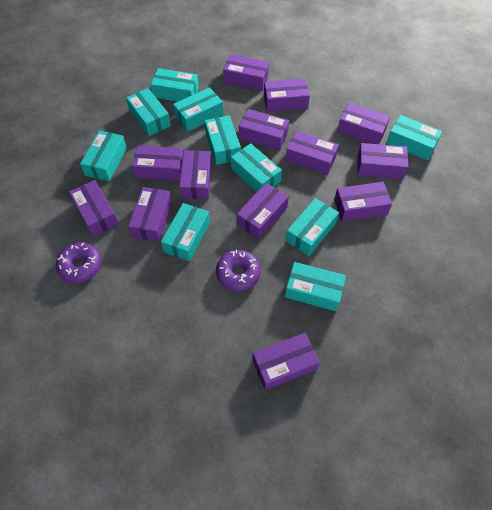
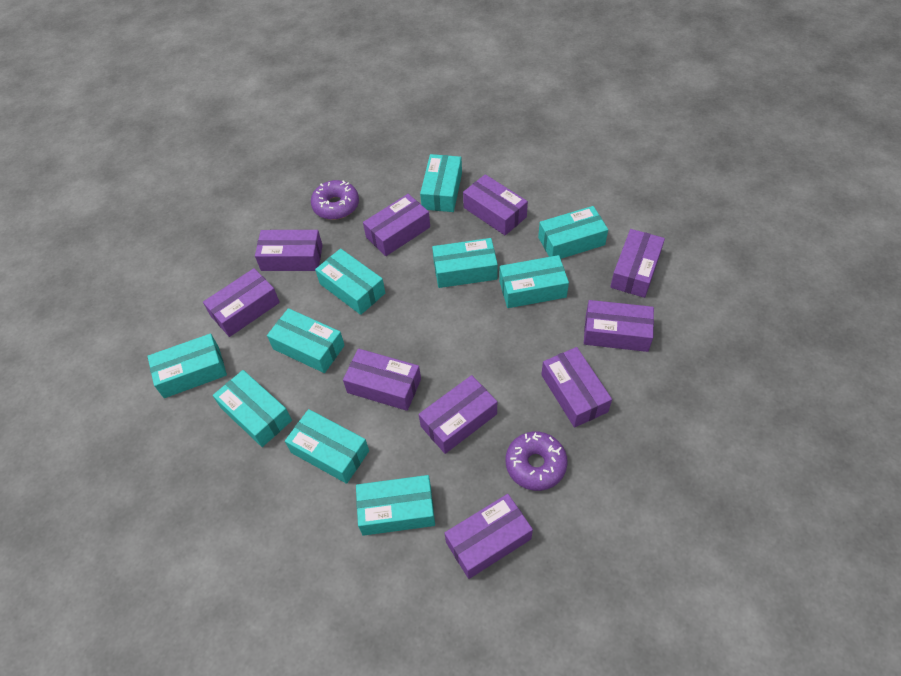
purple box: [69,180,119,237] [128,187,172,242] [132,146,183,181] [179,150,212,200] [223,54,269,91] [236,183,289,239] [239,109,289,151] [252,333,320,390] [264,79,310,112] [285,131,339,175] [334,182,392,222] [337,103,390,144] [357,143,408,179] = 13 -> [203,268,280,337] [255,230,323,271] [343,349,421,411] [363,194,430,256] [419,375,497,454] [444,494,533,579] [463,174,528,235] [541,347,612,428] [584,300,654,352] [610,229,665,298] = 10

